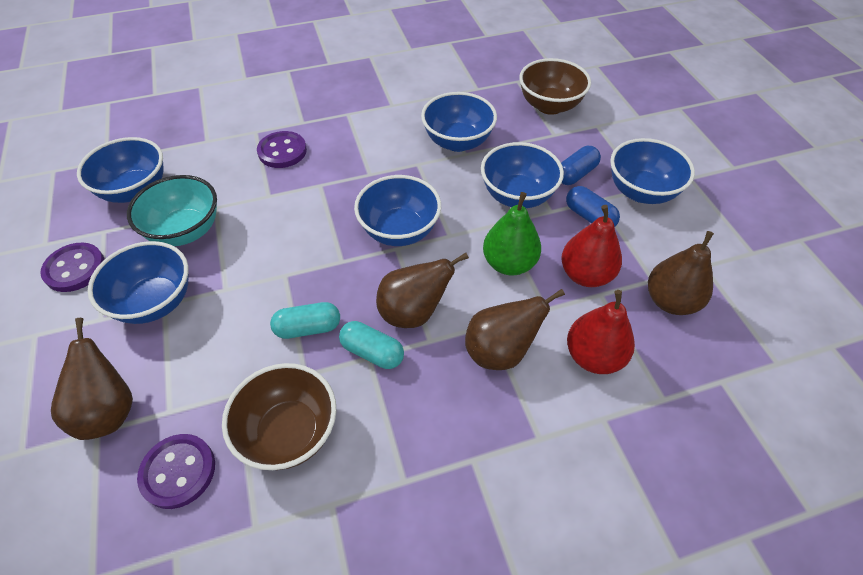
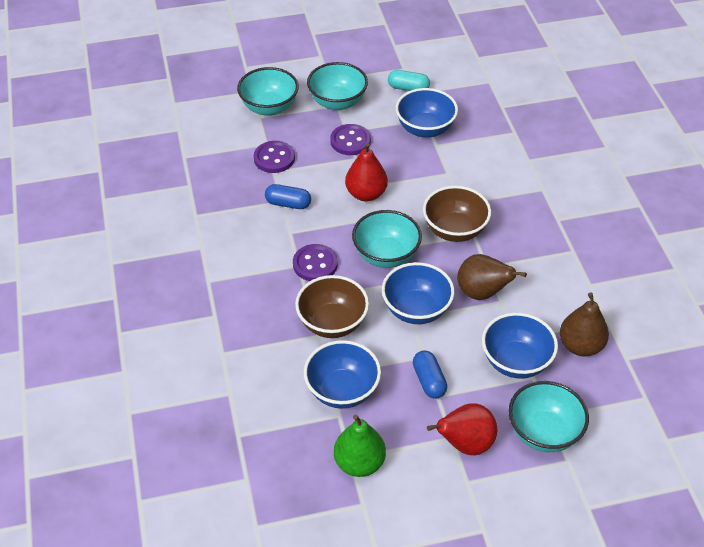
blue bowl: [77,137,164,203] [88,241,188,324] [354,175,441,246] [421,92,497,152] [481,142,564,208] [610,138,695,204] = 6 -> [304,340,381,409] [382,262,454,324] [396,88,458,138] [482,313,558,379] = 4
brown pear: [51,318,133,440] [376,253,469,328] [465,289,565,370] [648,231,714,315] = 4 -> [457,254,527,300] [560,292,609,357] = 2
turquoise bowl: [127,175,217,246] = 1 -> [237,67,299,116] [307,62,368,110] [352,210,422,268] [509,381,589,452] = 4
turquoise capsule: [270,302,340,339] [339,321,404,369] = 2 -> [388,70,430,91] = 1

